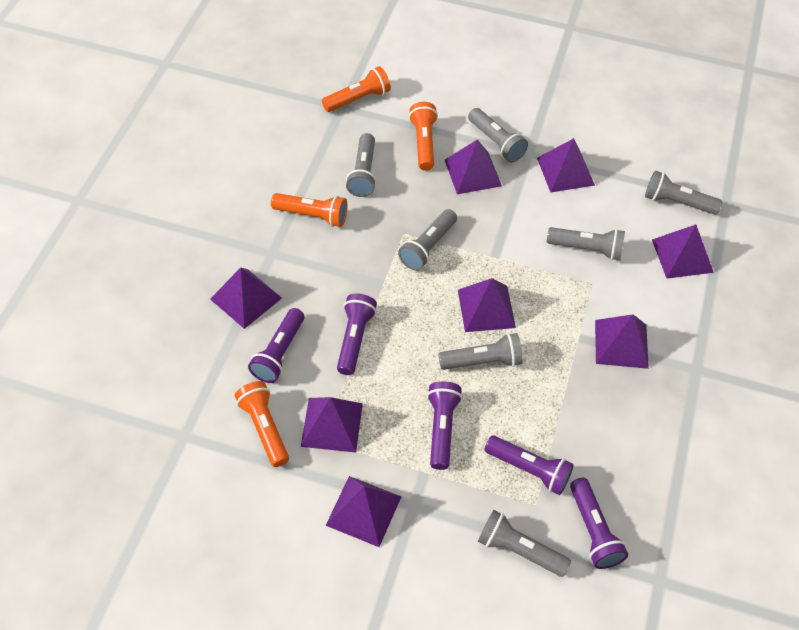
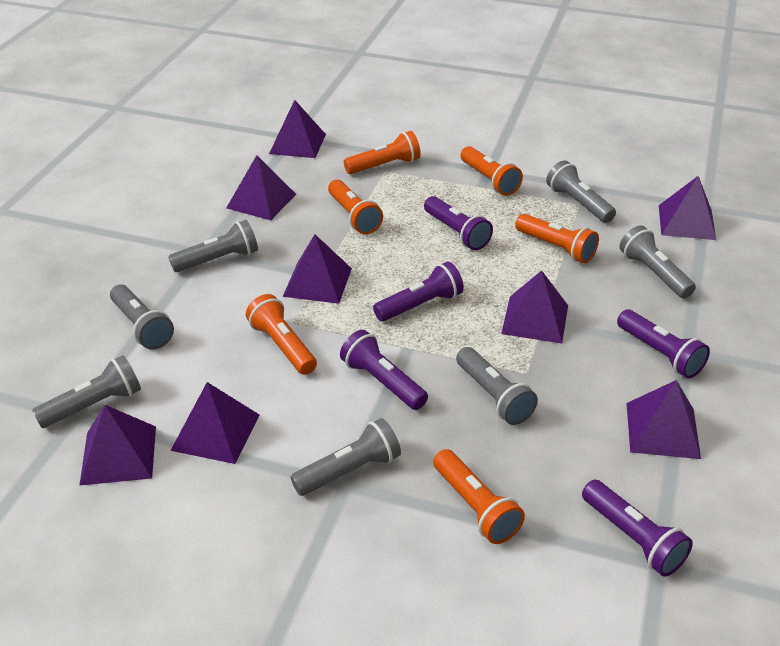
orange flashlight: [235,381,289,467] [271,193,347,227] [322,66,391,112] [409,102,438,171] = 4 -> [246,294,317,375] [328,180,383,234] [344,131,421,174] [433,449,525,544] [460,146,523,196] [515,214,599,263] = 6

